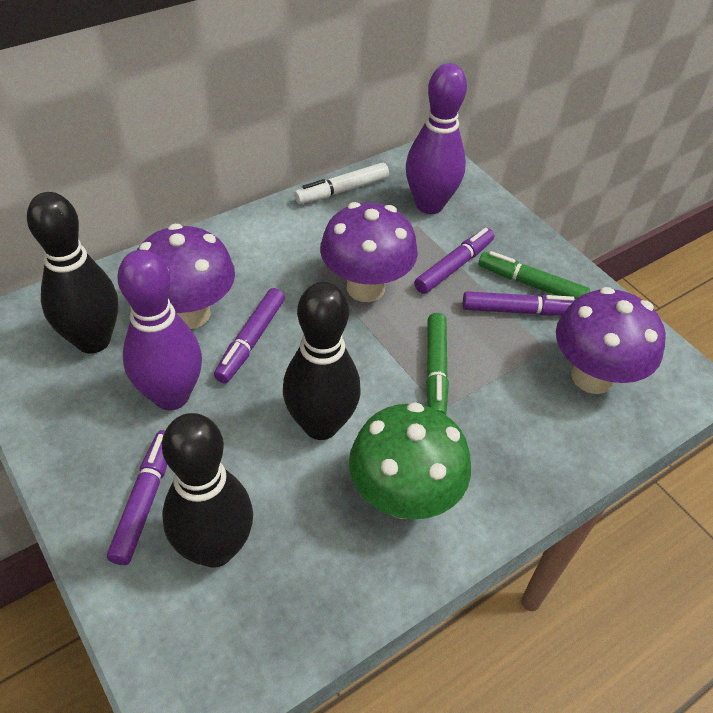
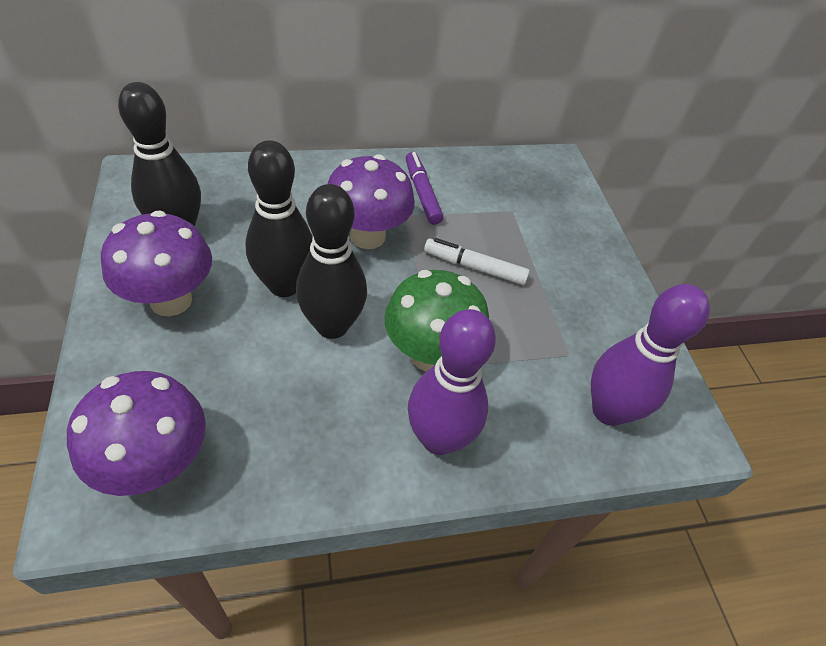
green marker: [426,313,449,415] [479,251,590,299] = 2 -> none = 0
purple marker: [107,430,167,565] [214,288,285,383] [414,228,494,294] [463,291,576,316] = 4 -> [406,152,443,225] = 1

